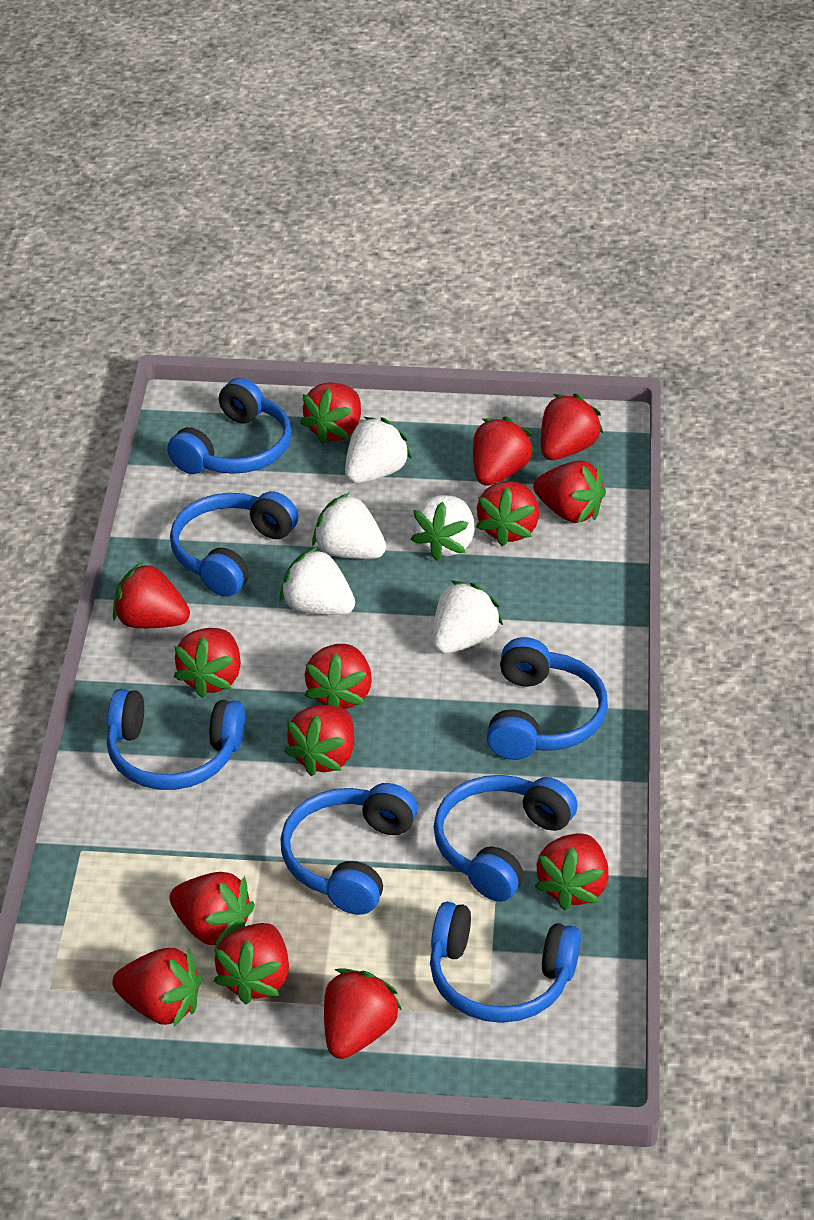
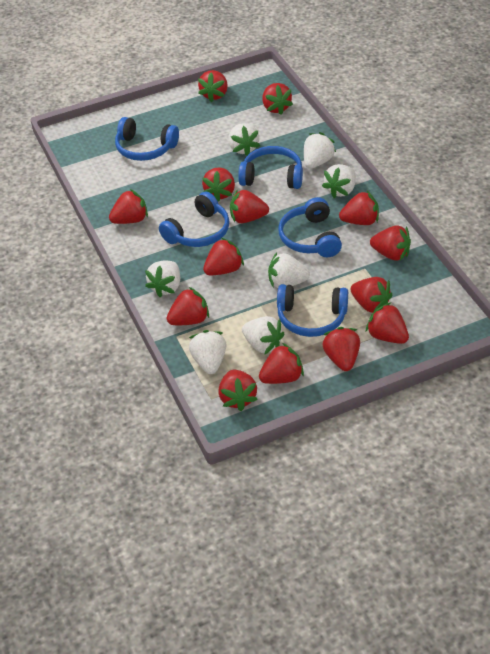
blue headphones: [107,689,245,790] [167,378,292,474] [170,491,298,597] [281,783,418,915] [430,902,581,1023] [433,775,578,902] [487,637,608,760] = 7 -> [115,117,179,161] [159,192,229,247] [238,146,303,189] [277,284,348,337] [278,197,342,257] = 5
white strawberry: [279,547,355,615] [312,492,386,559] [345,417,412,483] [411,495,475,561] [432,580,503,654] = 5 -> [145,261,180,297] [189,330,226,374] [228,123,260,156] [242,316,285,354] [268,253,310,288] [304,132,336,169] [322,164,356,198] = 7

